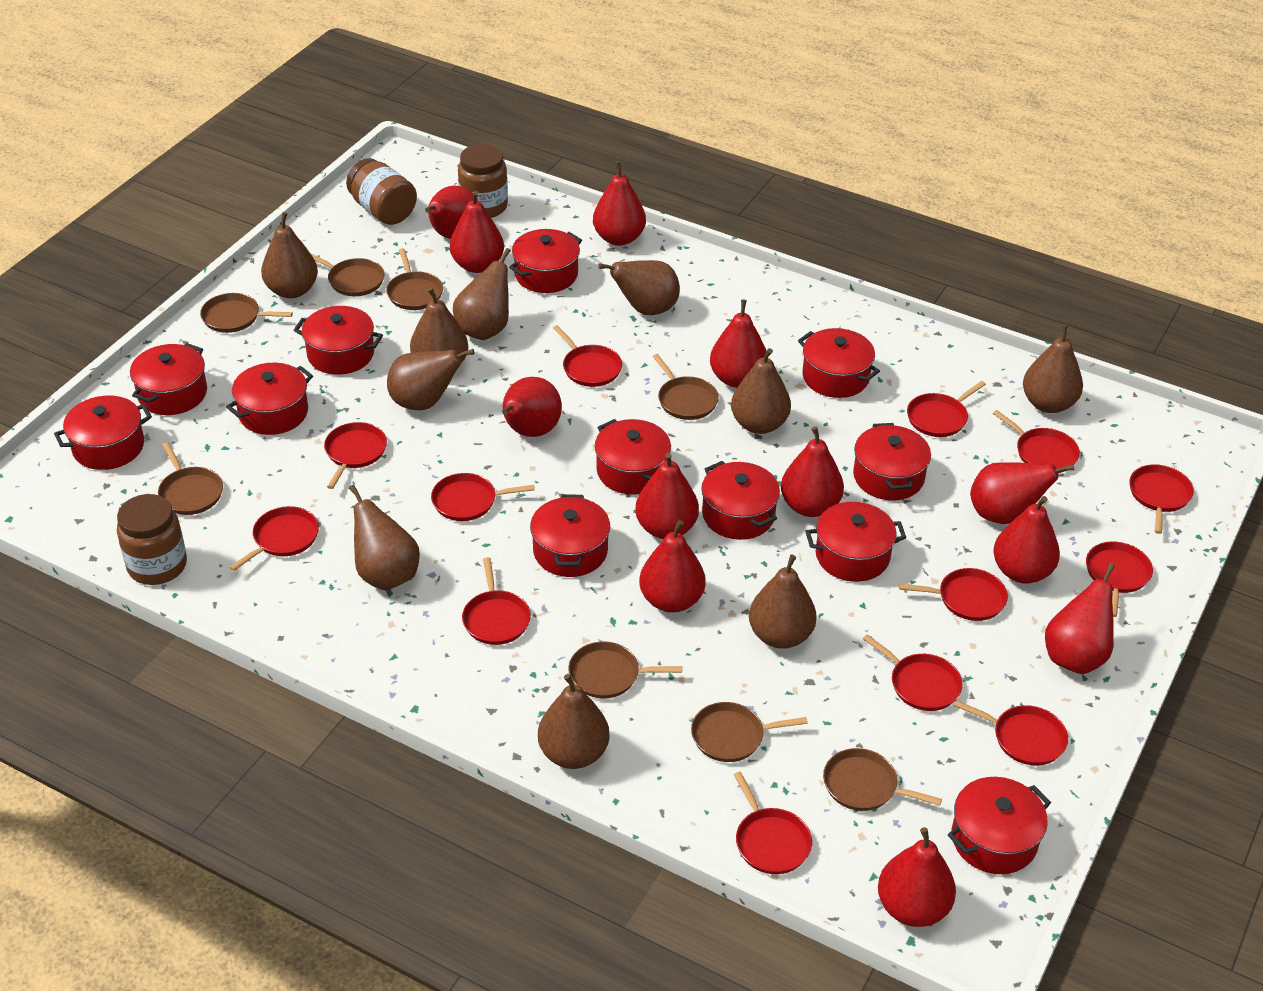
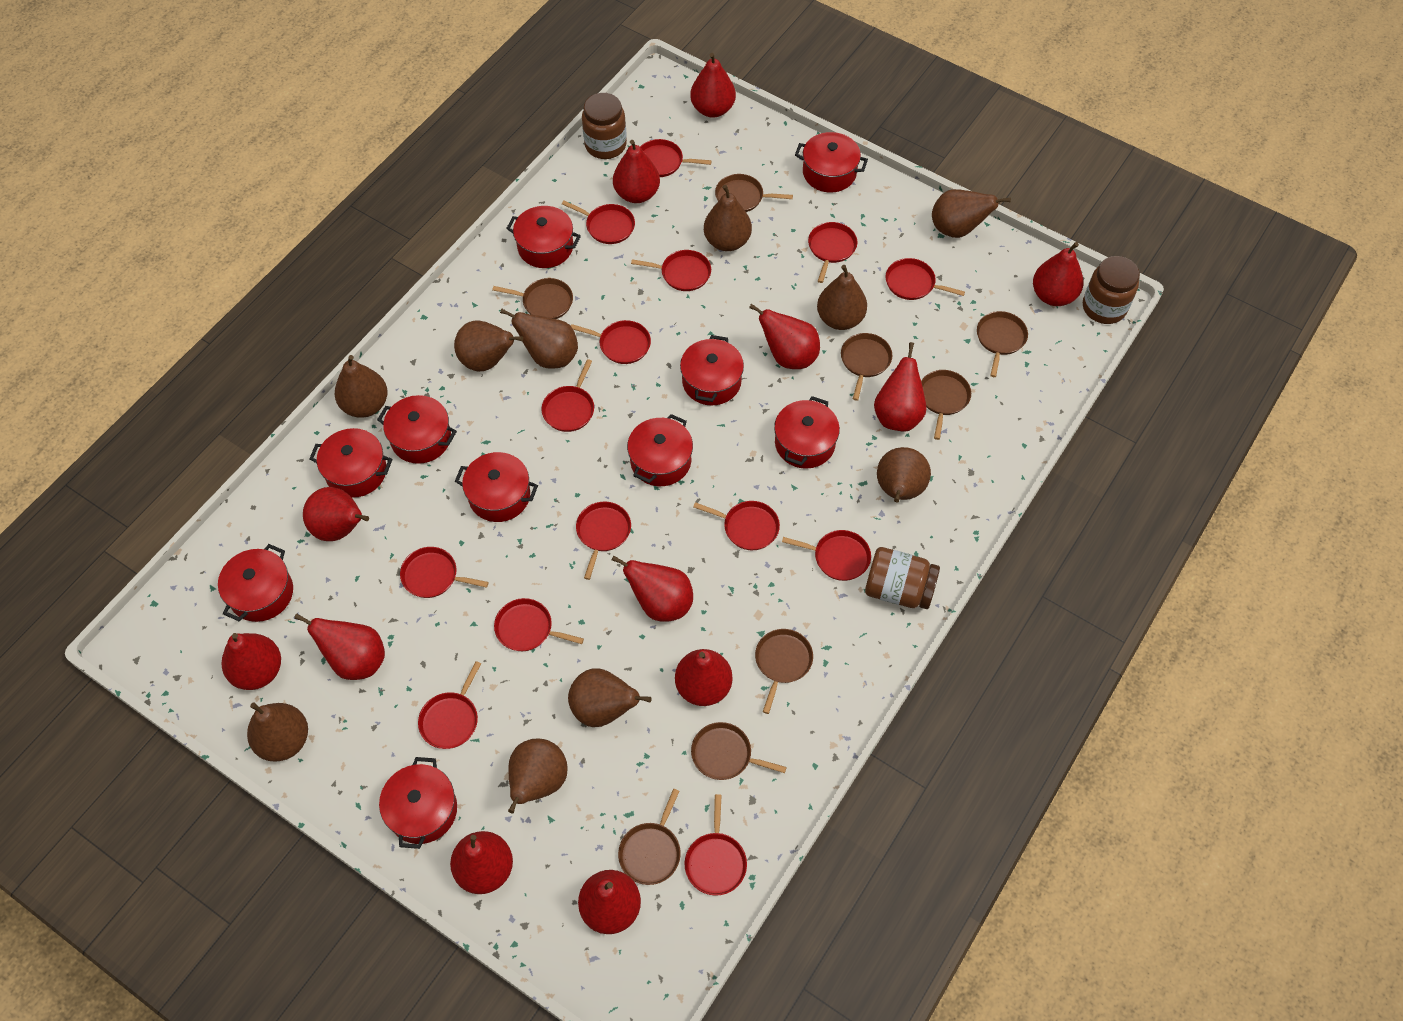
red pan: [229,506,319,571] [324,422,387,489] [431,473,535,521] [462,557,531,645] [553,325,622,387] [734,772,812,874] [863,634,962,711] [899,568,1008,621] [907,381,986,437] [954,700,1068,766] [993,410,1080,473] [1086,541,1153,617] [1129,464,1194,534] = 13 -> [400,547,489,598] [418,661,481,749] [494,598,584,651] [542,359,594,432] [562,201,635,244] [571,320,651,364] [576,502,631,580] [631,250,711,291] [640,139,712,177] [685,794,747,896] [693,501,780,550] [782,530,871,581] [808,222,857,283] [886,258,965,300] = 14
red pot: [54,396,152,470] [130,343,207,415] [226,363,313,435] [294,306,383,375] [509,229,582,293] [530,494,610,577] [595,419,671,495] [701,461,780,540] [798,328,880,398] [805,502,906,582] [853,423,931,500] [948,777,1051,874] = 12 -> [218,544,293,622] [309,428,392,498] [377,395,457,464] [379,757,457,849] [455,452,538,522] [506,206,581,268] [627,414,693,486] [680,335,744,406] [774,396,840,469] [795,132,868,192] = 10

